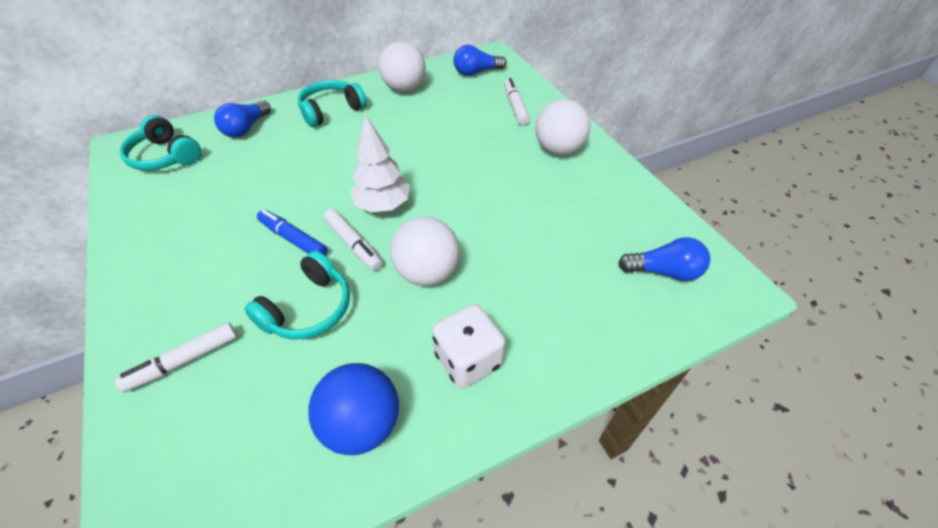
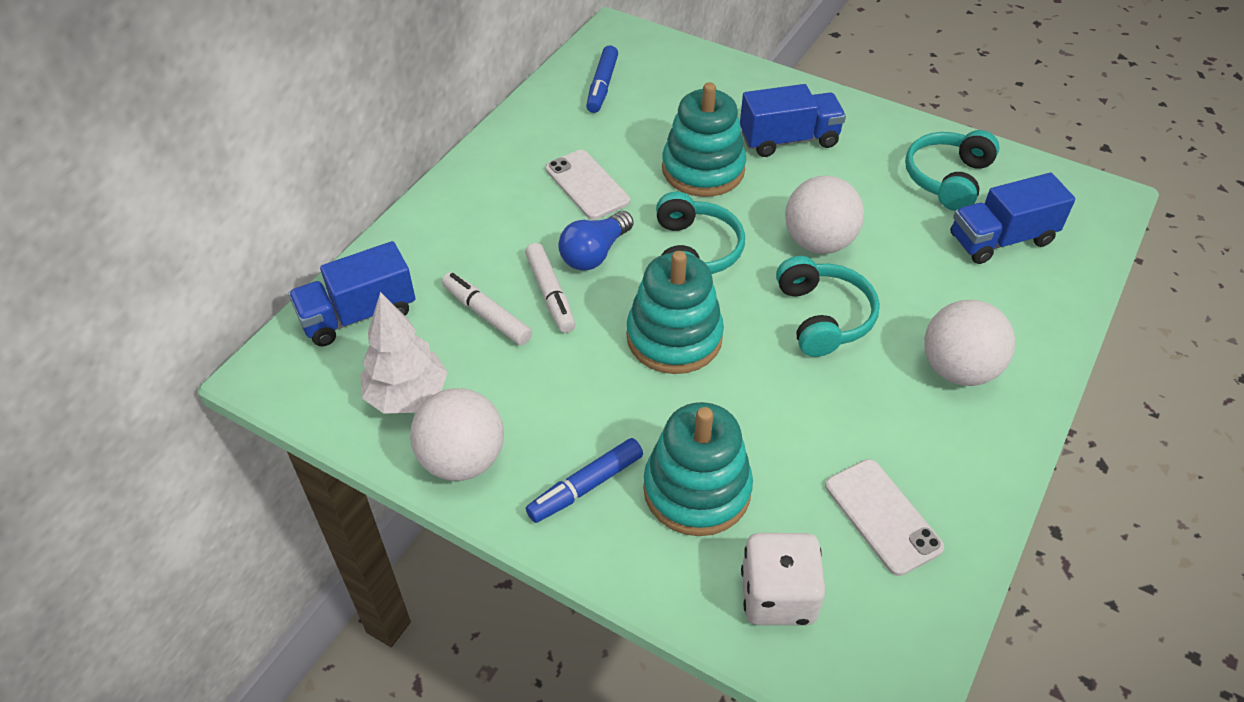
blue ball: [308,363,399,455] = 1 -> none = 0
blue light bulb: [214,100,271,138] [453,45,507,76] [618,237,710,281] = 3 -> [558,211,633,271] = 1
blue marker: [257,209,328,256] = 1 -> [526,438,643,523] [586,45,618,113] = 2
blue truck: none = 0 -> [288,241,415,346] [740,84,846,157] [950,173,1076,264] = 3
turquoise stacking toy: none = 0 -> [626,251,724,374] [643,402,753,536] [662,82,746,197] = 3
white marker: [115,322,237,393] [324,209,383,271] [504,78,530,125] = 3 -> [442,272,532,345] [525,243,576,333] = 2
white phone: none = 0 -> [545,150,630,220] [825,459,944,576] = 2

